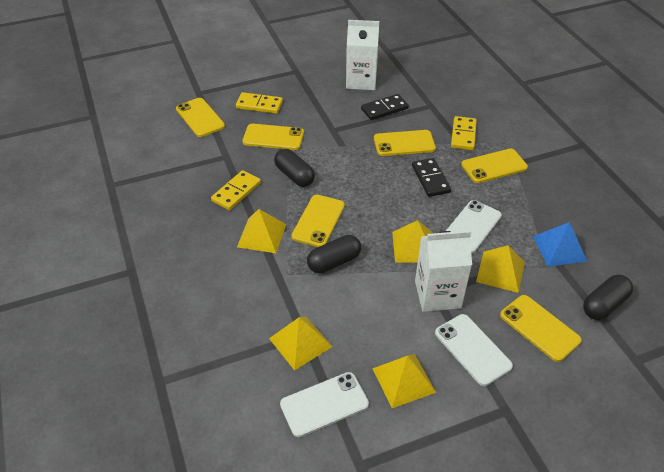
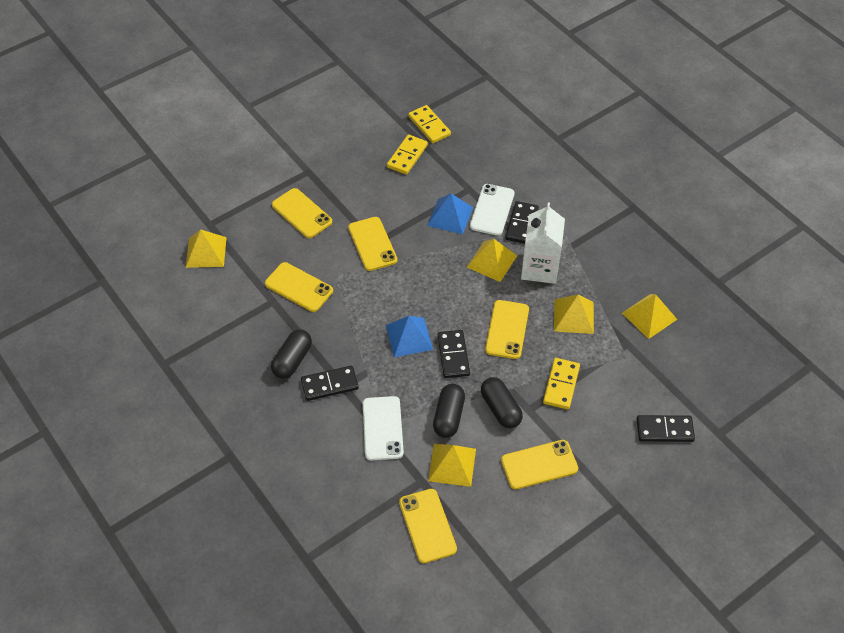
black domino: [361,94,409,120] [412,158,451,197] = 2 -> [301,366,359,401] [437,330,470,378] [505,201,539,244] [637,415,695,442] = 4
blue pyramid: [533,222,587,267] = 1 -> [386,316,433,357] [427,193,473,234] = 2
white carton: [346,20,379,90] [415,231,472,312] = 2 -> [521,202,565,284] = 1
white phone: [280,372,369,437] [435,314,513,386] [446,200,502,253] = 3 -> [363,396,404,461] [470,184,515,236] = 2

